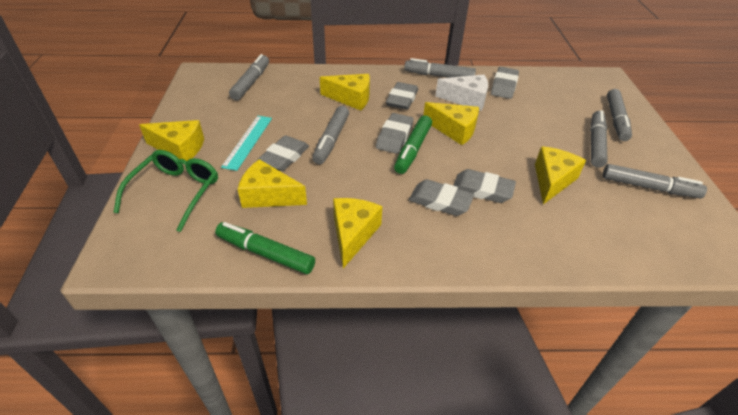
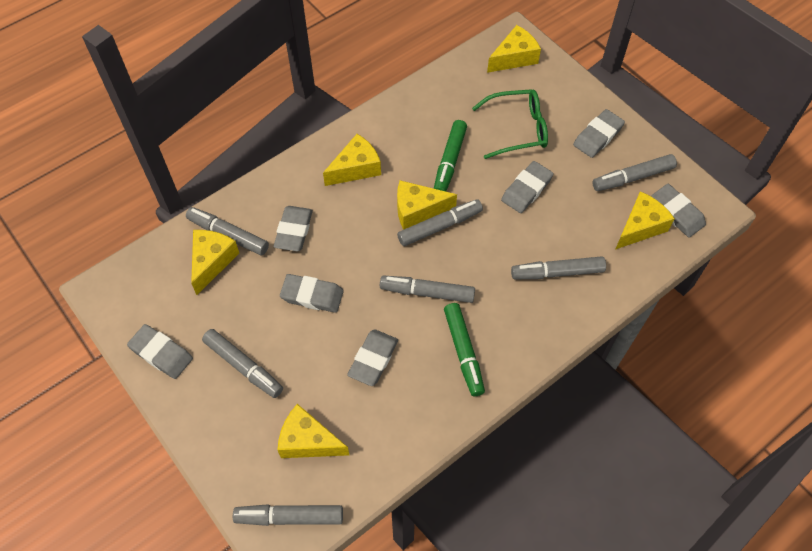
grey eraser: [257,135,309,171] [376,113,414,154] [386,82,418,110] [409,179,474,216] [453,169,516,203] [491,67,519,99] = 6 -> [127,324,193,379] [273,206,313,252] [280,274,344,313] [347,329,398,386] [501,161,553,213] [573,109,625,158] [651,184,706,238] = 7
grey marker: [229,54,269,100] [312,106,349,164] [404,58,476,78] [590,110,608,168] [603,164,707,198] [607,89,632,141] = 6 -> [186,207,269,255] [202,329,283,398] [233,504,343,526] [380,276,475,303] [397,199,483,246] [511,256,606,279] [592,154,677,191] = 7
turquoise ruler: [221,116,272,171] = 1 -> none = 0
white cheese: [435,75,488,111] = 1 -> none = 0

